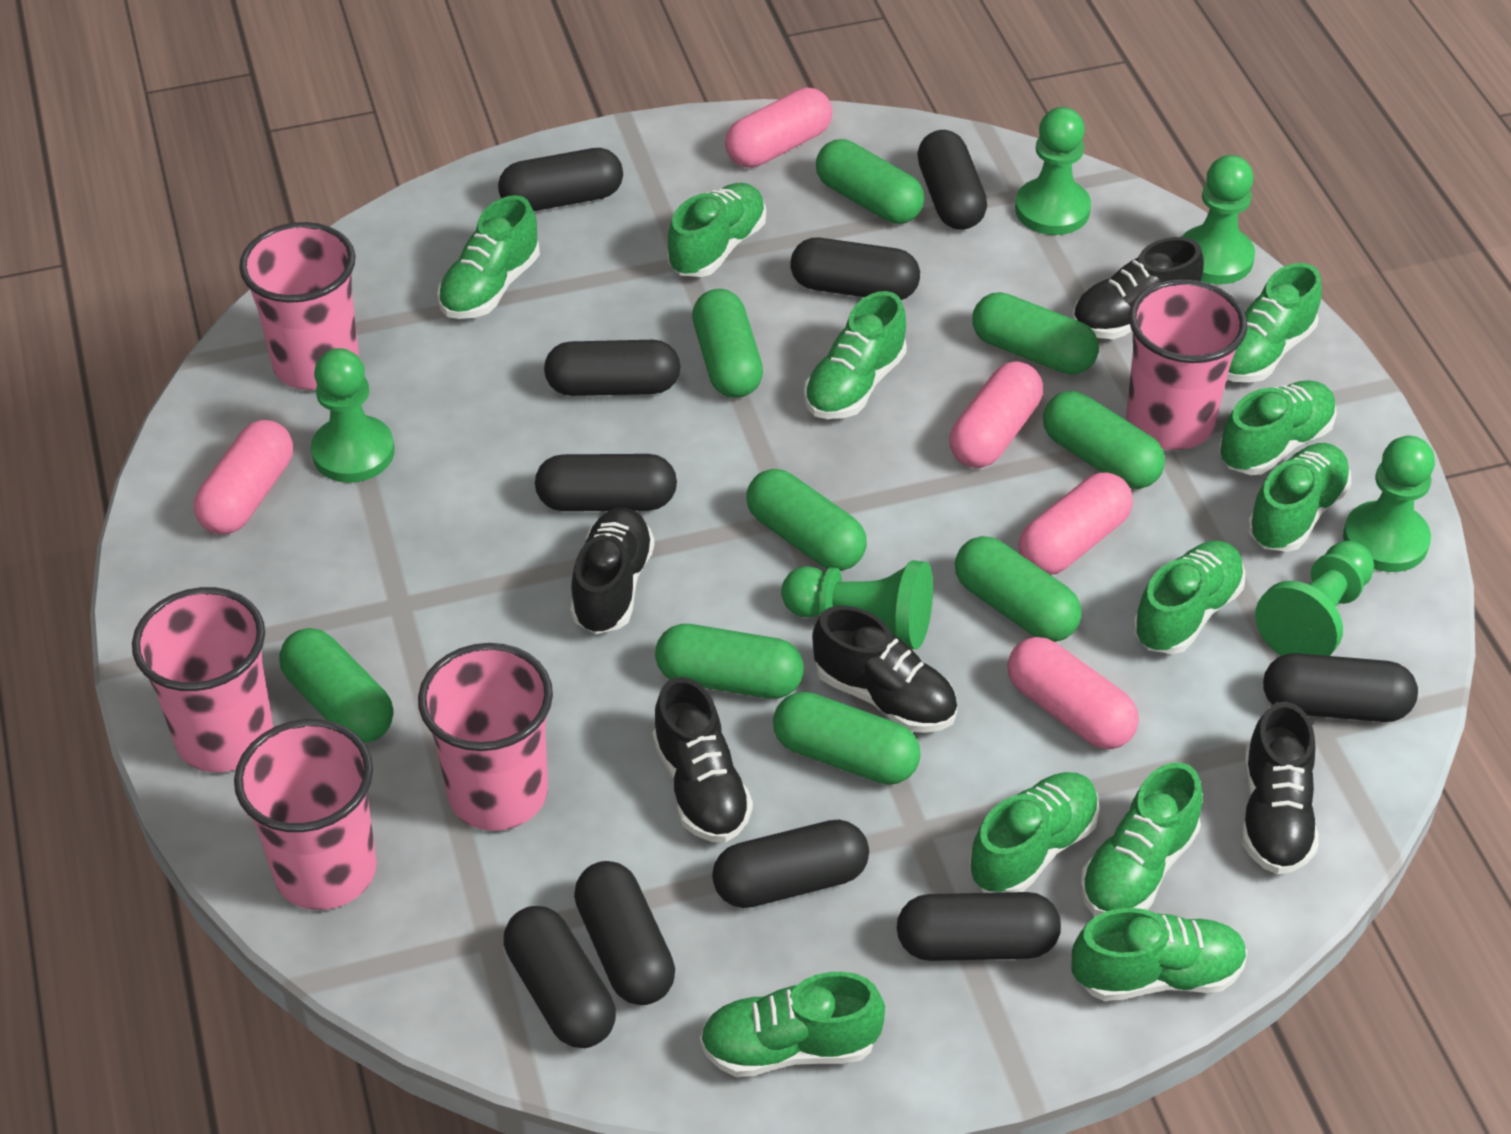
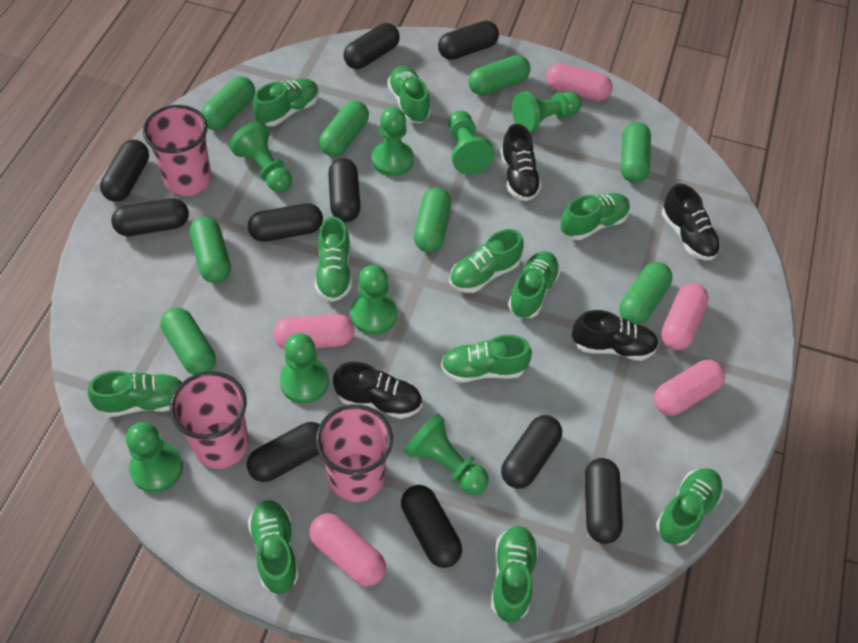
black shoe: [570,507,655,634] [652,677,753,843] [812,606,957,733] [1072,237,1204,339] [1242,701,1318,874] = 5 -> [333,362,422,419] [500,124,542,201] [572,310,659,361] [662,184,720,260] = 4
green capsule: [279,628,393,743] [655,624,804,699] [692,289,763,398] [747,469,867,571] [773,692,920,785] [816,139,924,224] [955,536,1082,642] [972,292,1099,375] [1043,391,1165,489] = 9 -> [160,308,216,375] [190,217,231,283] [201,76,255,130] [319,100,369,157] [414,187,451,252] [468,55,531,95] [619,262,672,325] [621,122,651,183] = 8
green pawn: [311,348,394,483] [781,560,933,650] [1015,107,1091,235] [1182,155,1255,284] [1255,541,1374,656] [1343,436,1435,572] = 6 -> [126,422,183,493] [229,122,292,192] [279,333,329,404] [351,265,397,335] [372,107,414,176] [404,413,489,495] [448,110,495,175] [512,91,582,133] = 8
pink cup: [132,587,273,772] [234,719,377,910] [239,222,359,390] [418,643,553,831] [1126,279,1247,450] = 5 -> [143,105,212,196] [170,371,249,469] [316,404,393,502] = 3

